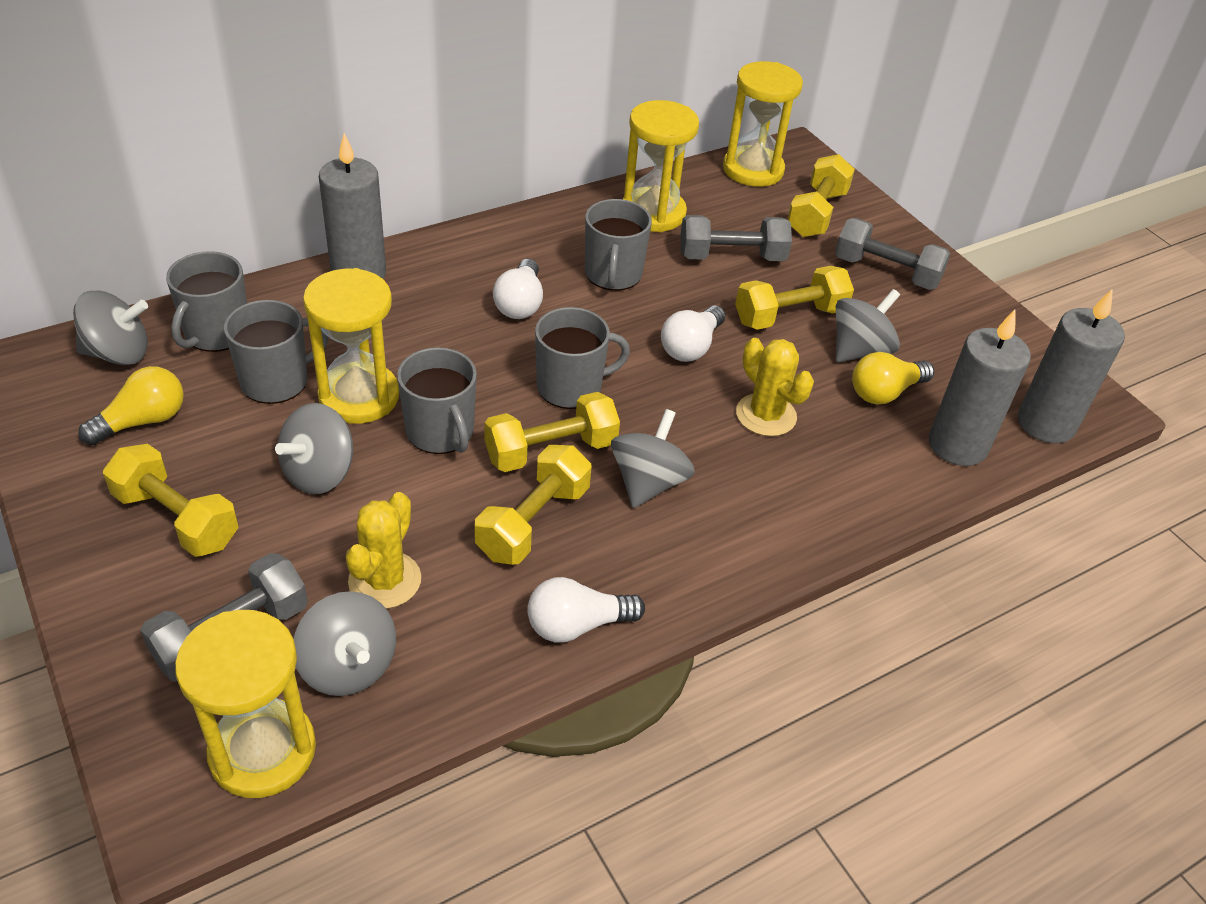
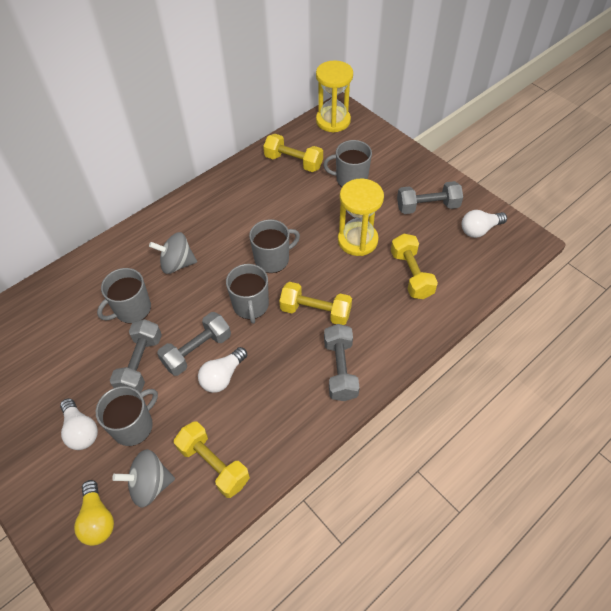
grey candle: [319,133,386,279] [929,310,1031,466] [1018,289,1125,443] = 3 -> none = 0
grey dumbbell: [140,553,308,682] [680,215,792,261] [835,218,951,290] = 3 -> [110,319,162,393] [157,312,231,376] [324,324,360,401] [397,181,463,214] = 4
grey spinning top: [73,291,148,365] [275,403,353,494] [294,591,396,696] [611,409,695,508] [836,289,900,362] = 5 -> [112,449,175,507] [149,232,197,274] = 2
yellow cactus: [346,492,421,609] [736,338,814,436] = 2 -> none = 0
yellow dumbbell: [103,444,239,557] [475,445,591,565] [484,392,620,472] [735,266,854,330] [787,154,855,237] = 5 -> [174,422,250,498] [263,134,323,172] [279,282,352,325] [391,234,438,299] = 4
yellow hourglass: [175,610,316,798] [303,268,399,424] [623,100,699,232] [723,61,803,187] = 4 -> [316,60,353,133] [338,179,384,256] = 2
yellow light bulb: [78,366,184,445] [852,352,934,405] = 2 -> [74,480,114,546] = 1

